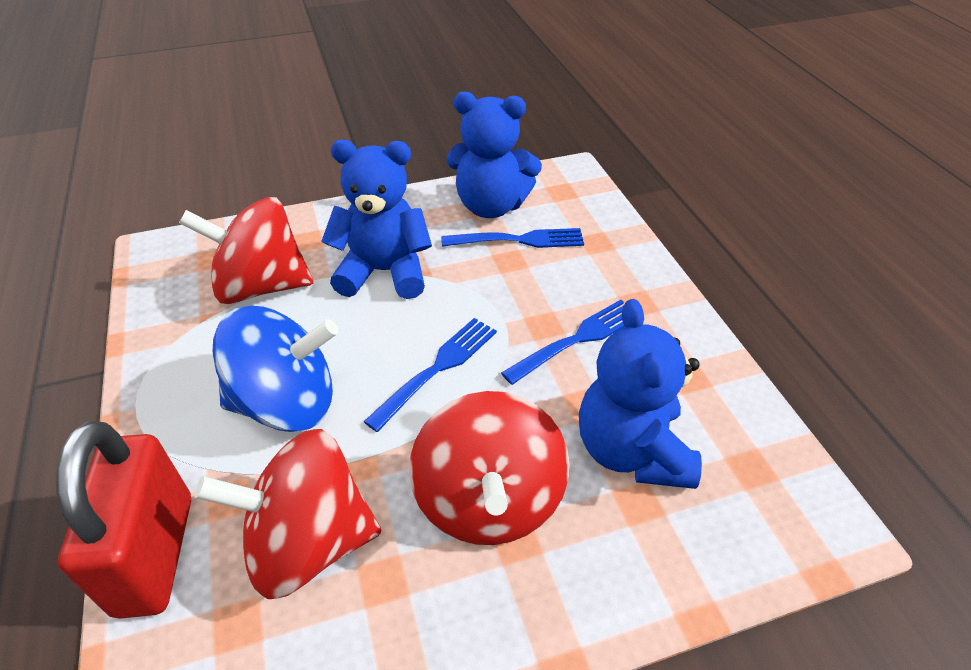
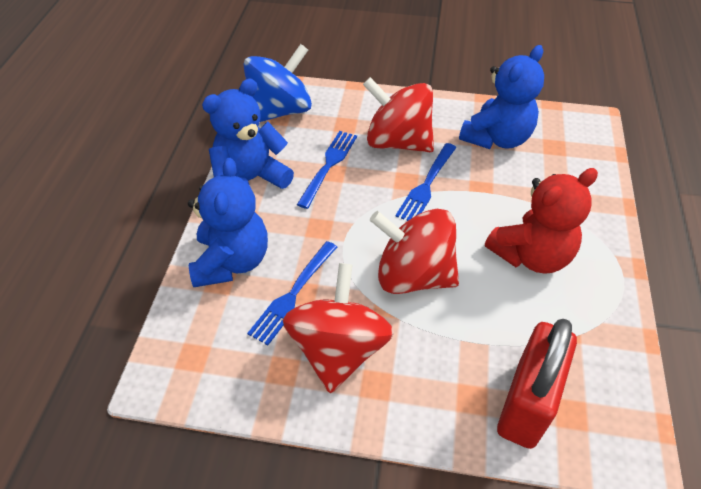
red teddy bear: none = 0 -> [485,168,598,274] = 1

